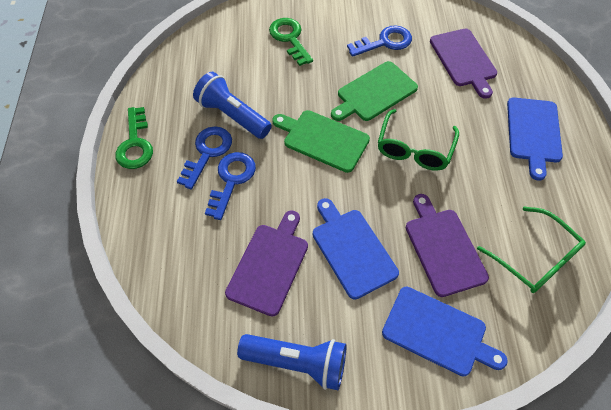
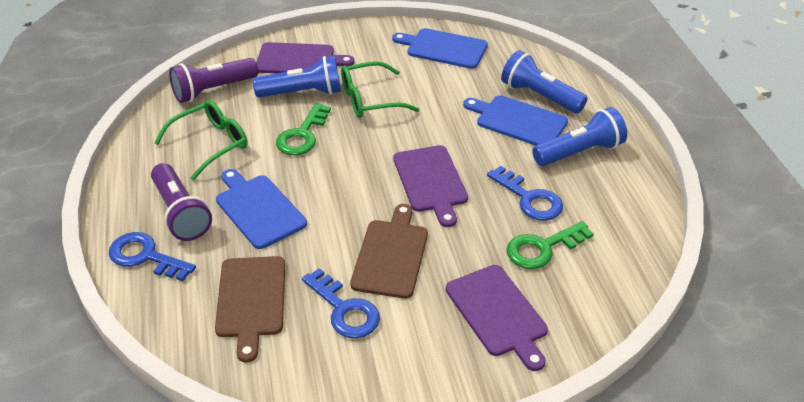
blue flashlight: [193,72,272,139] [237,334,347,390] = 2 -> [253,56,341,97] [501,50,588,113] [532,107,627,166] = 3
brown cutting board: none = 0 -> [215,256,285,363] [350,204,428,299] = 2
green cutting board: [272,110,370,173] [331,61,418,121] = 2 -> none = 0
purple flashlight: none = 0 -> [151,163,212,241] [169,58,258,103] = 2

